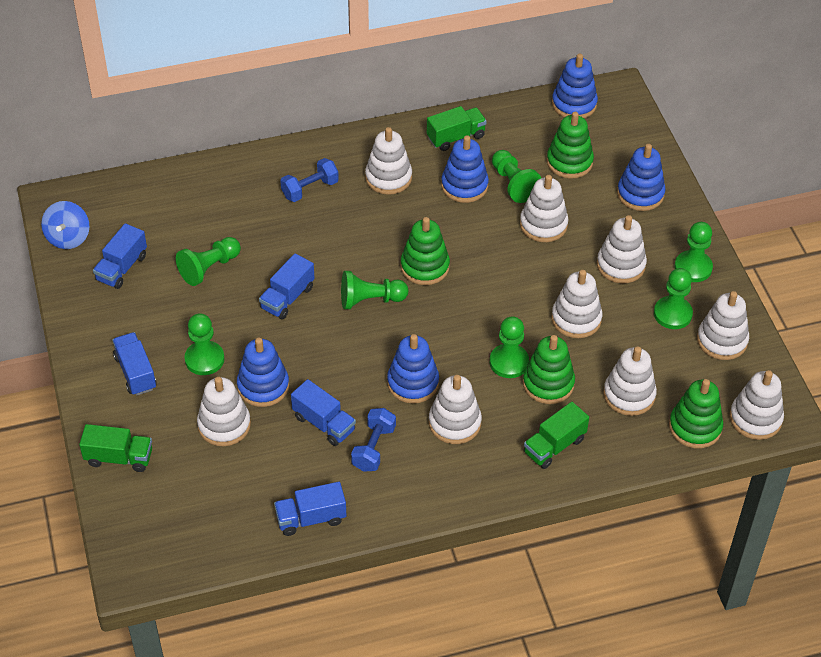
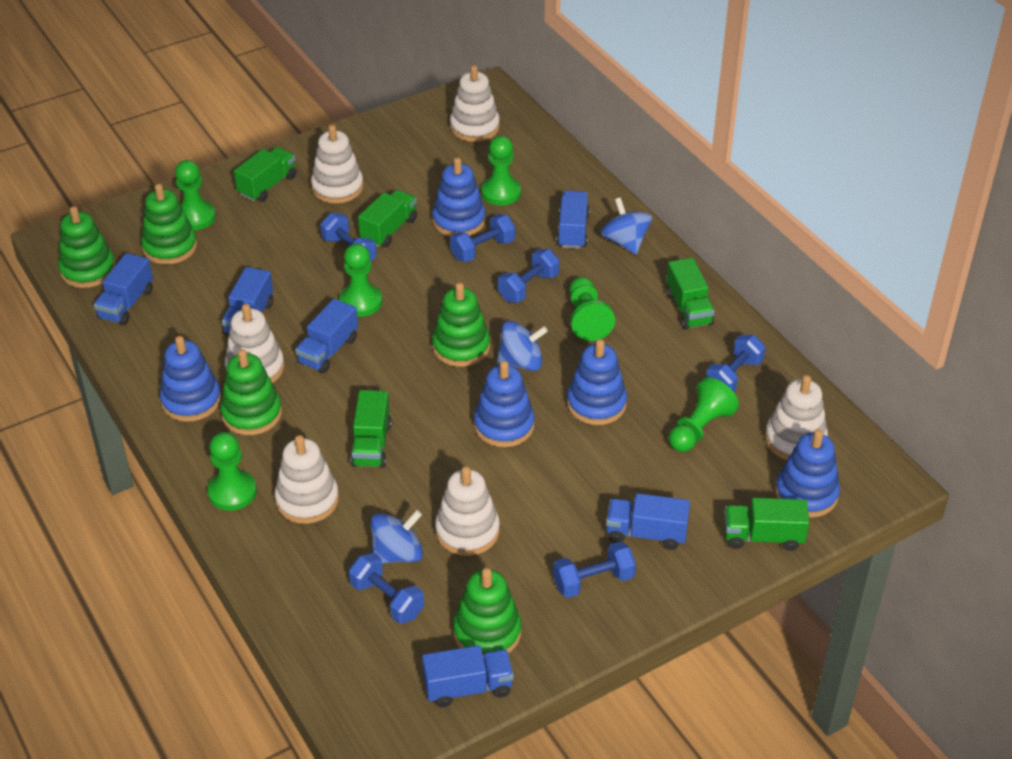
blue dumbbell: [280,158,339,202] [351,408,396,472] = 2 -> [320,213,376,262] [349,553,424,624] [450,214,515,262] [498,249,560,303] [553,541,636,598] [706,335,766,392] = 6
blue spinning top: [41,201,89,249] = 1 -> [371,510,423,564] [497,321,548,371] [601,197,652,254] = 3
blue truck: [93,223,147,289] [112,332,157,396] [259,253,315,319] [274,482,347,536] [291,379,356,446] = 5 -> [94,253,153,325] [222,267,273,335] [295,299,358,373] [422,645,514,708] [556,191,590,249] [606,493,690,550] = 6
green pawn: [176,237,241,286] [185,313,225,375] [341,271,408,309] [490,316,529,378] [492,150,541,203] [654,268,693,329] [674,222,713,282] = 7 -> [175,160,216,231] [207,432,257,511] [339,244,382,317] [481,136,521,205] [569,277,615,341] [669,377,739,452] = 6
green stacking toy: [400,217,450,285] [523,335,575,404] [547,112,594,179] [669,379,723,448] = 4 -> [58,206,116,288] [141,184,197,264] [220,349,282,435] [432,283,490,367] [453,568,522,658] = 5
green truck: [79,424,152,472] [427,106,487,151] [524,402,589,469] = 3 -> [234,147,296,202] [350,390,392,468] [358,190,417,247] [666,258,715,330] [724,498,809,551] = 5
white stacking toy: [197,377,251,446] [365,127,412,195] [429,375,482,444] [520,175,569,242] [551,270,602,338] [597,215,647,283] [603,346,657,416] [697,291,749,360] [730,370,784,440] = 9 -> [225,304,285,383] [275,435,339,524] [311,125,364,204] [435,466,500,556] [450,65,500,142] [765,375,828,460] = 6

